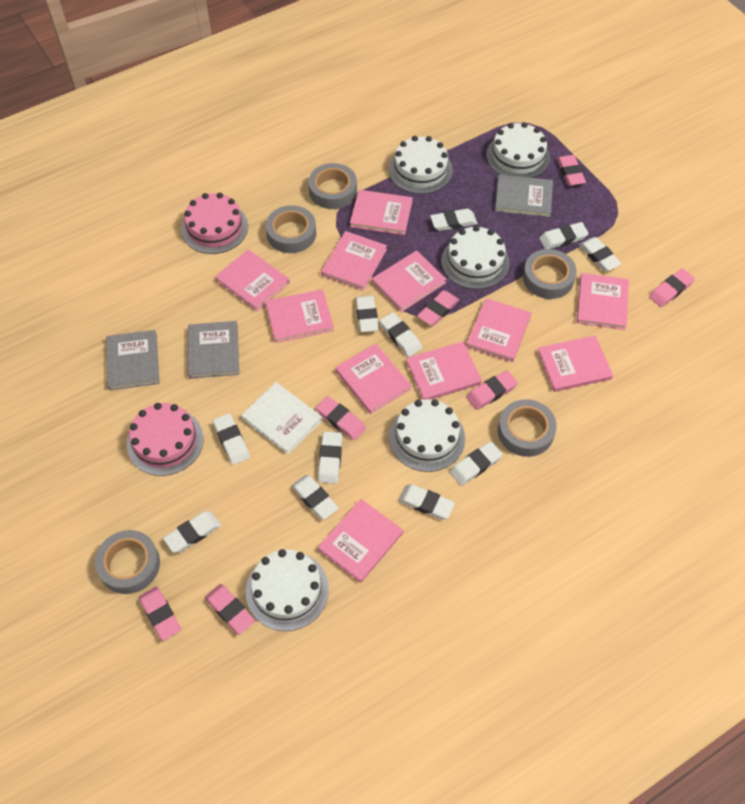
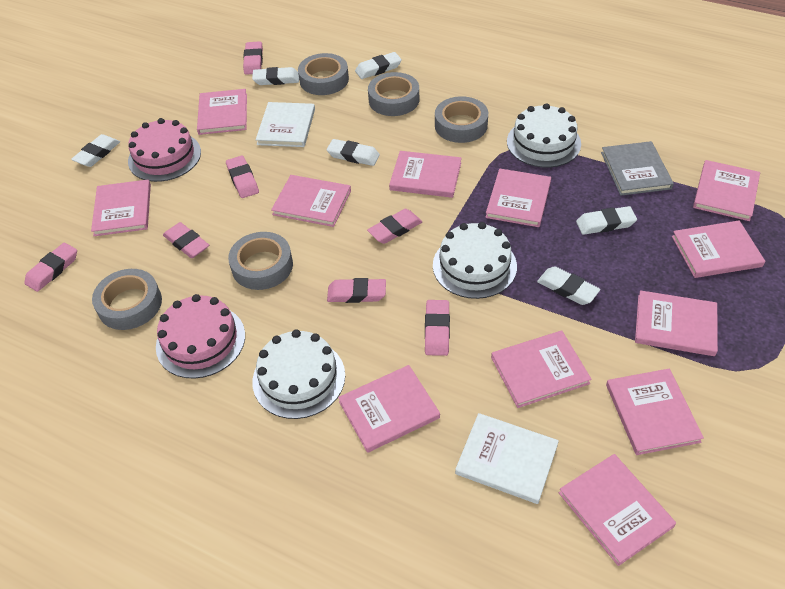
grey book: [106,330,159,390] [188,321,239,379] [495,175,553,217] = 3 -> [601,141,674,196] = 1
pink book: [215,249,290,311] [265,289,334,343] [318,499,403,583] [321,231,387,291] [335,344,412,414] [350,190,413,235] [372,250,447,312] [406,341,482,400] [466,298,531,362] [537,335,613,392] [577,273,629,330] = 11 -> [91,179,151,236] [197,89,247,135] [271,175,351,227] [338,365,440,453] [389,151,461,198] [486,168,551,227] [491,331,592,408] [559,454,676,566] [606,369,704,455] [635,290,718,356] [672,221,765,278] [693,160,760,221] = 12
white book: [241,382,322,454] = 1 -> [256,102,315,147] [455,413,559,504] = 2
white cake: [246,549,329,631] [389,136,453,194] [389,399,465,472] [441,225,510,289] [486,122,550,178] = 5 -> [252,329,345,419] [433,222,517,299] [507,103,581,168] = 3
white eraser: [163,511,221,553] [213,413,250,465] [291,475,339,520] [318,432,342,484] [355,295,379,332] [380,312,422,357] [398,484,455,520] [430,209,477,231] [450,441,503,486] [539,222,589,249] [579,237,622,272] = 11 -> [71,134,120,167] [252,67,299,85] [327,139,380,166] [355,52,402,79] [537,266,600,305] [576,206,637,235] = 6

